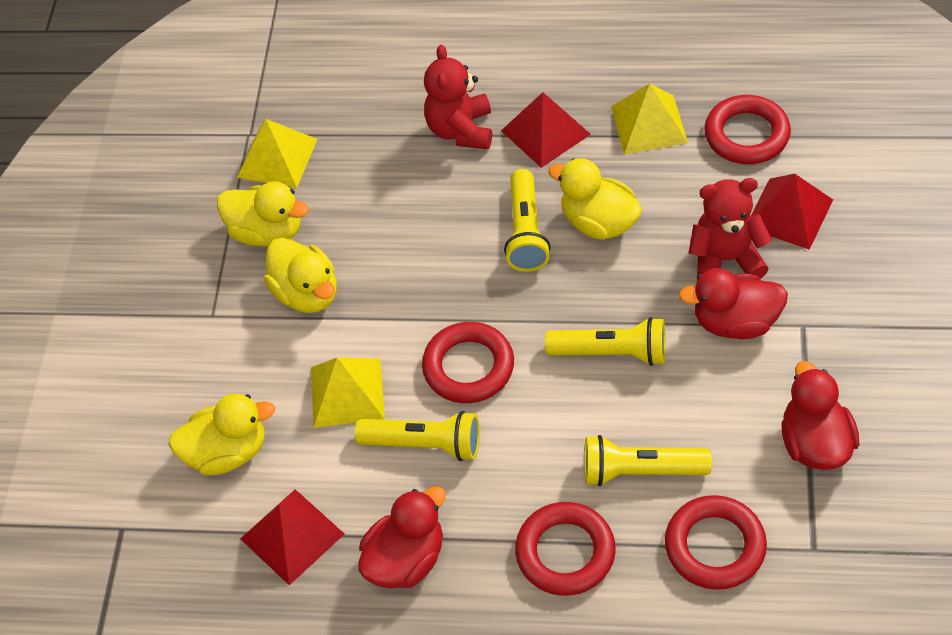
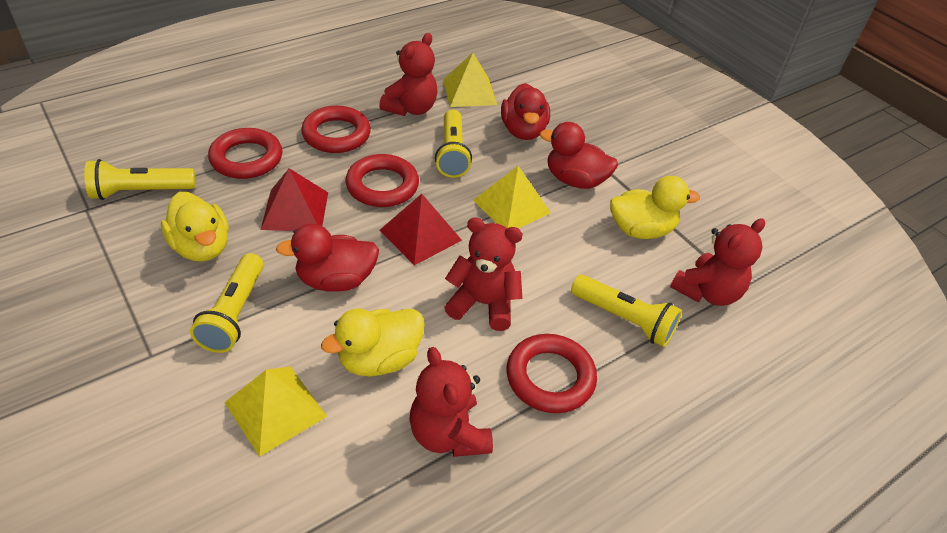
red pyramid: [240,489,344,585] [501,92,591,168] [750,174,833,250] = 3 -> [261,168,328,231] [380,194,462,265] = 2
red teddy bear: [424,45,492,150] [689,178,772,280] = 2 -> [379,33,438,116] [409,347,493,457] [444,217,523,331] [670,218,765,306] = 4
yellow duck: [168,393,275,475] [217,181,309,247] [264,238,337,313] [548,158,642,240] = 4 -> [161,192,229,262] [321,309,425,377] [610,176,700,239] = 3

